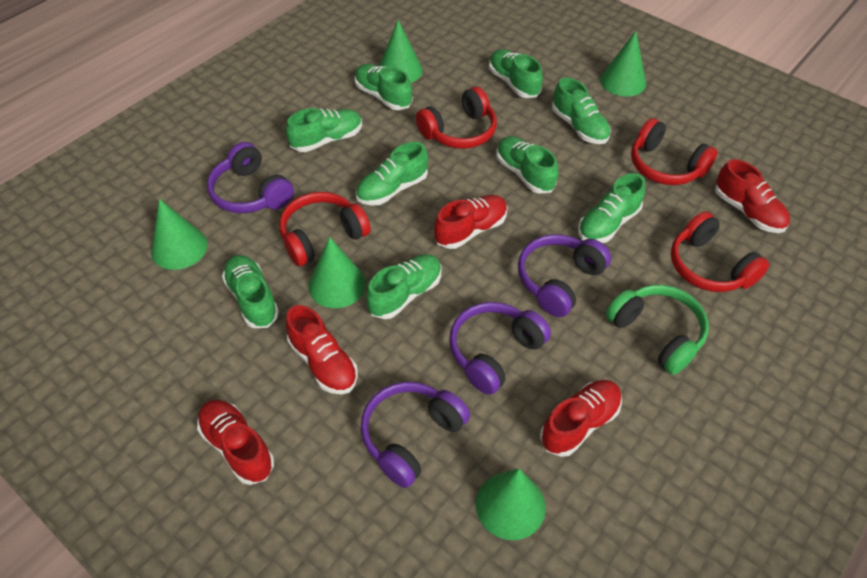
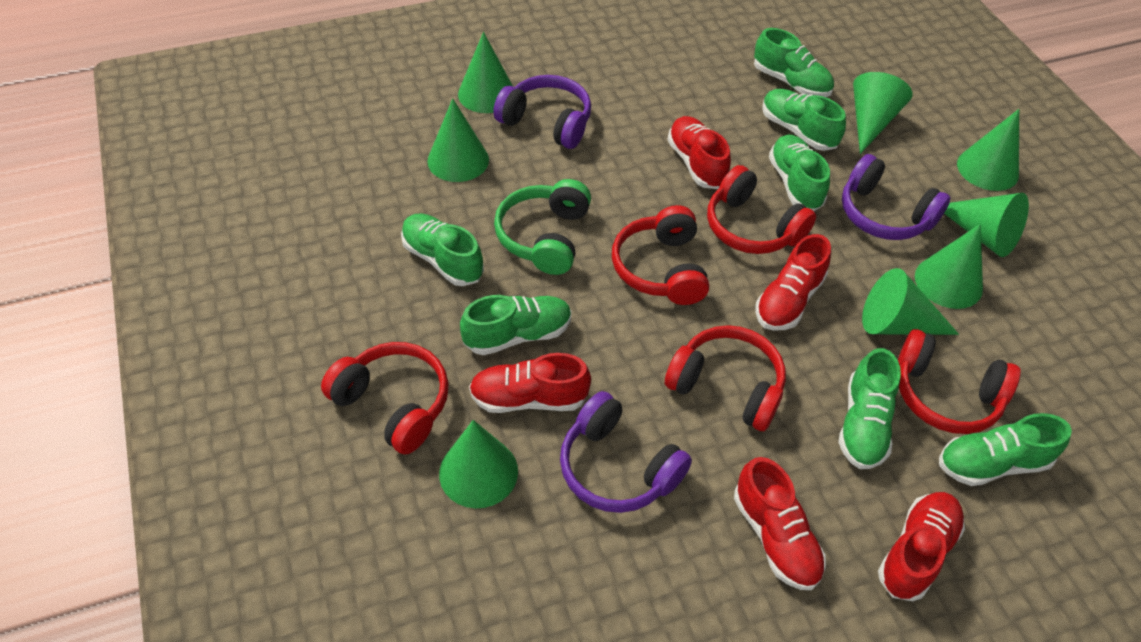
green cone: [151,199,208,270] [308,237,366,308] [379,20,422,83] [476,469,546,540] [600,31,646,97] = 5 -> [427,98,489,182] [439,420,518,508] [458,32,513,113] [853,72,912,154] [862,268,959,335] [915,224,983,309] [944,193,1029,257] [957,109,1019,191] = 8
green shoe: [222,255,279,328] [286,108,362,152] [355,64,413,110] [355,142,428,206] [366,254,441,319] [489,49,543,98] [496,136,558,194] [552,77,611,144] [578,173,645,243] = 9 -> [401,213,484,286] [460,295,572,355] [754,28,834,97] [762,89,846,151] [769,135,830,211] [838,348,901,469] [939,413,1072,486] = 7
purple headphones: [207,142,294,213] [360,382,470,488] [449,302,551,395] [518,234,611,317] = 4 -> [493,75,591,149] [560,391,692,513] [842,154,950,240] = 3
red headphones: [279,192,371,266] [416,87,497,149] [631,118,718,185] [671,211,770,292] = 4 -> [321,342,449,454] [612,205,709,305] [665,325,786,431] [707,165,816,254] [898,329,1021,434] = 5

